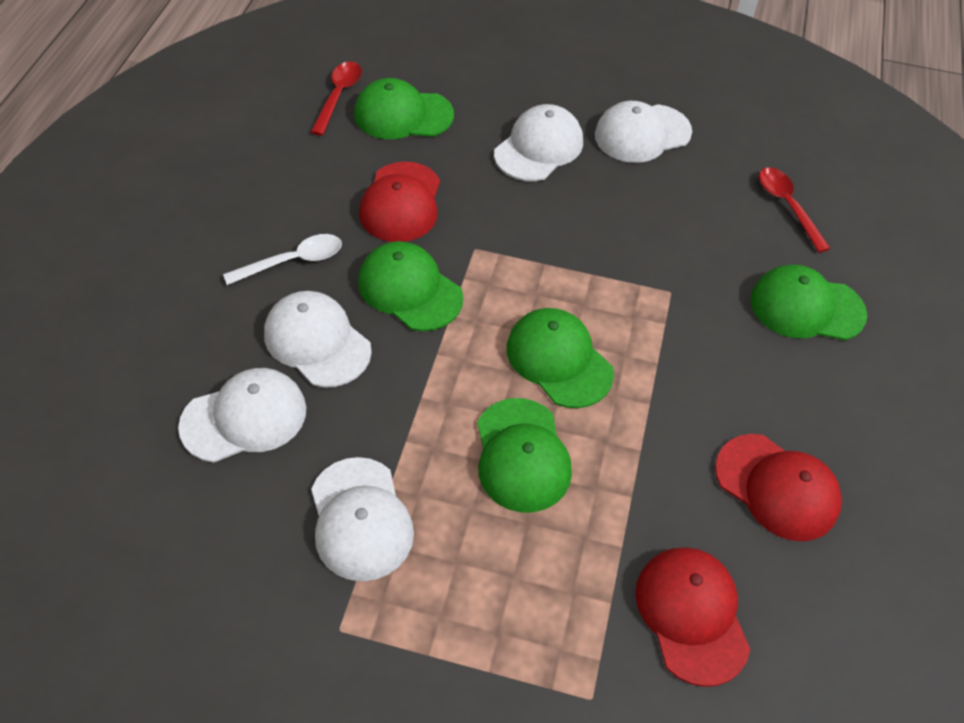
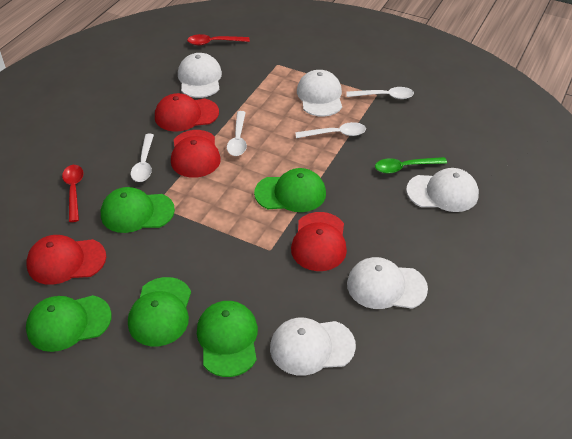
green spoon: none = 0 -> [375,157,447,174] = 1
red cap: [359,162,440,242] [635,547,751,687] [715,434,842,541] = 3 -> [26,235,106,285] [155,93,219,132] [171,130,221,178] [291,212,347,271] = 4
white spoon: [223,234,342,285] = 1 -> [131,134,154,182] [227,111,247,156] [295,122,366,138] [346,87,414,99] = 4

